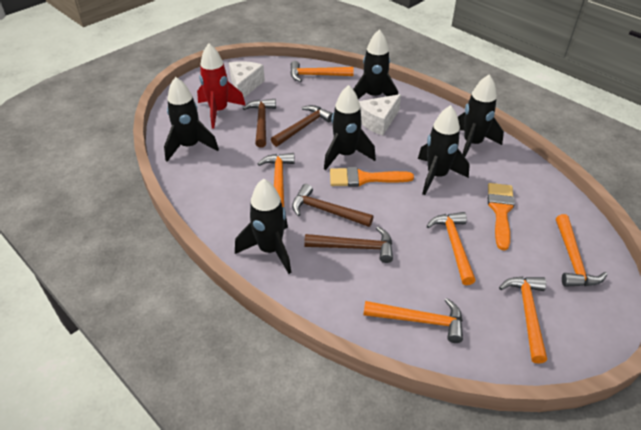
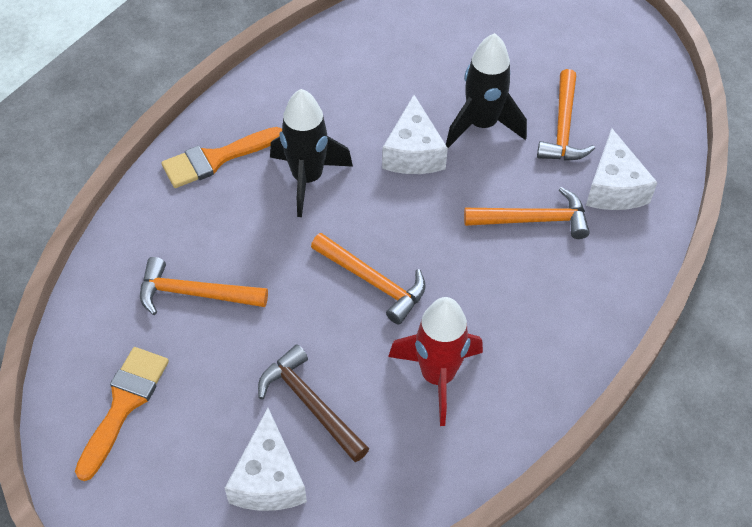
black rocket: [164,77,219,162] [235,178,291,274] [324,85,376,170] [353,29,398,99] [418,105,470,195] [458,74,504,157] = 6 -> [270,89,353,217] [446,33,527,148] = 2
brown hammer: [243,99,276,148] [271,105,333,147] [292,184,374,227] [304,226,393,263] = 4 -> [258,344,369,462] = 1
orange hammer: [258,153,295,207] [290,61,354,82] [363,298,463,343] [427,212,476,285] [499,277,547,364] [556,214,607,287] = 6 -> [140,257,268,315] [311,233,426,324] [464,187,590,239] [537,69,595,160] = 4
white cheese: [229,61,265,98] [359,94,401,135] = 2 -> [225,408,307,511] [382,95,448,174] [586,128,658,210] = 3

